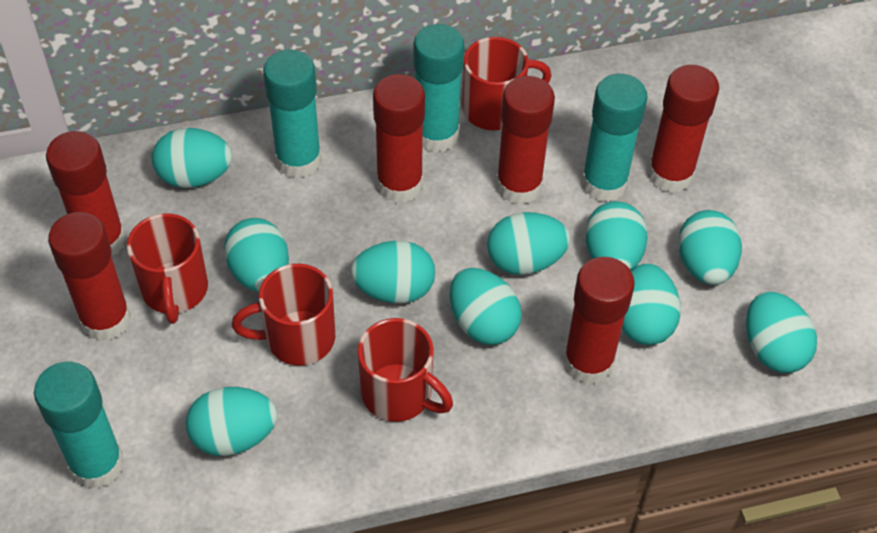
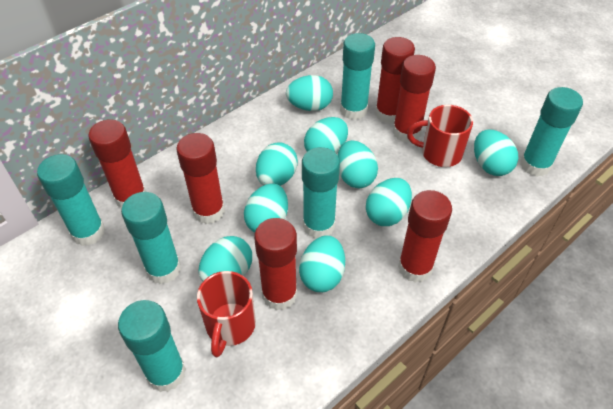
red mug: [127,213,208,324] [232,264,335,366] [358,318,453,422] [462,37,552,131] = 4 -> [197,271,256,357] [407,105,473,167] = 2
turquoise egg: [152,128,232,188] [186,387,277,456] [224,218,289,292] [350,241,435,303] [450,268,522,345] [487,212,570,275] [585,201,648,271] [622,263,681,345] [678,210,742,285] [746,292,817,373] = 10 -> [198,236,252,282] [244,183,288,233] [256,142,298,186] [286,75,333,111] [299,235,345,292] [304,117,348,154] [337,140,378,188] [366,178,412,226] [474,129,518,176] = 9
turquoise glue stick: [34,362,124,489] [263,49,322,179] [414,24,464,153] [581,74,647,202] = 4 -> [37,154,105,246] [118,300,186,392] [121,192,181,284] [302,147,340,238] [340,33,375,120] [520,87,583,177] = 6

